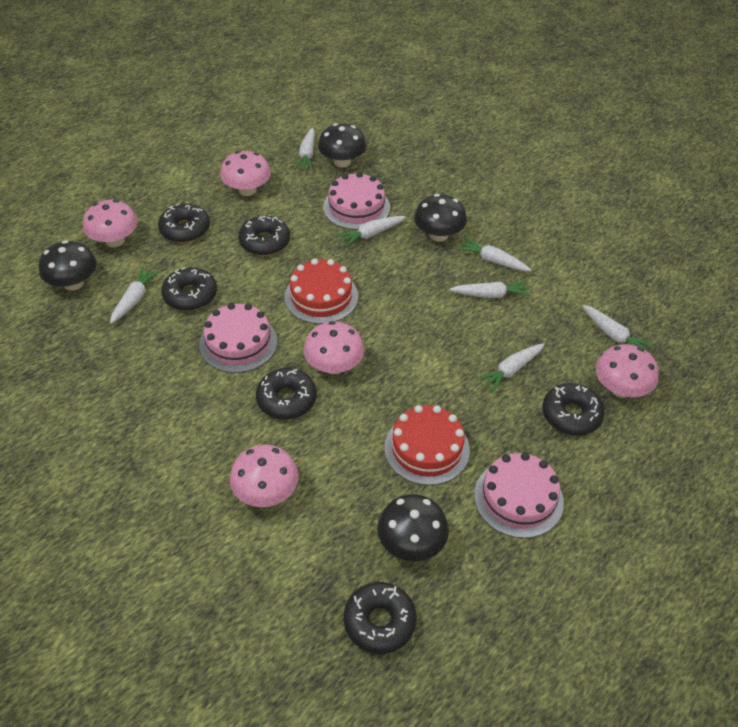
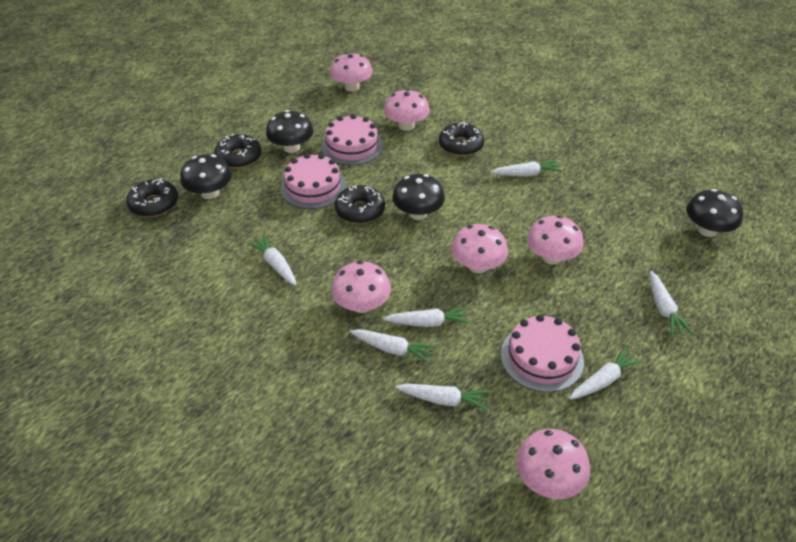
black donut: [158,203,210,243] [161,267,217,311] [238,216,290,256] [256,368,317,420] [344,582,417,654] [542,383,605,436] = 6 -> [126,178,178,217] [214,134,262,169] [335,185,385,224] [439,122,485,156] = 4
pink mushroom: [83,200,138,247] [220,151,271,196] [230,445,299,507] [304,321,364,374] [596,344,658,398] = 5 -> [330,52,373,92] [331,261,391,313] [384,89,430,131] [451,224,508,273] [516,429,590,499] [527,215,583,265] = 6
red cake: [284,259,358,324] [384,405,470,485] = 2 -> none = 0

